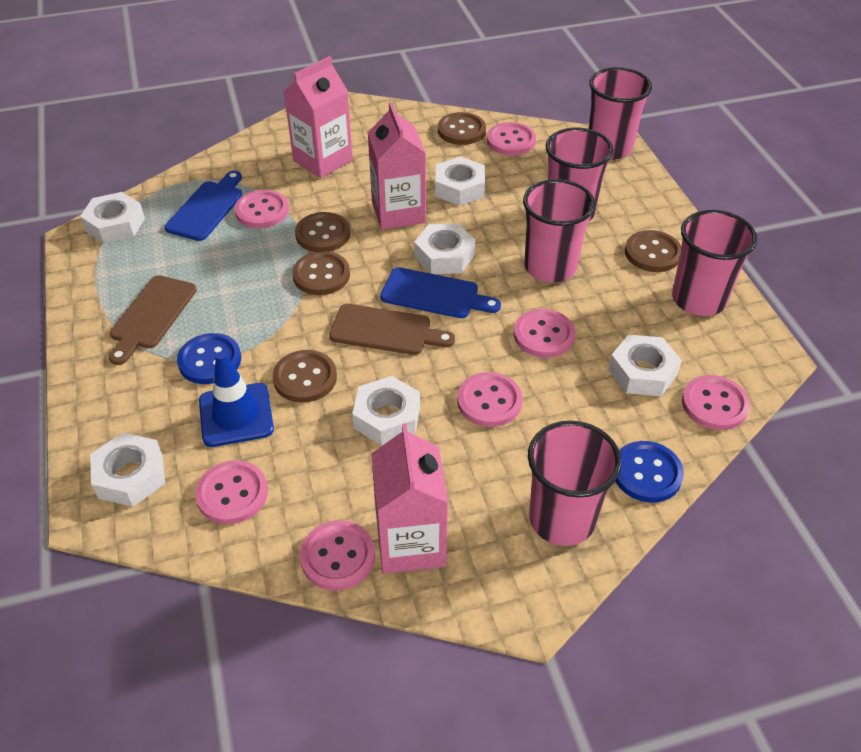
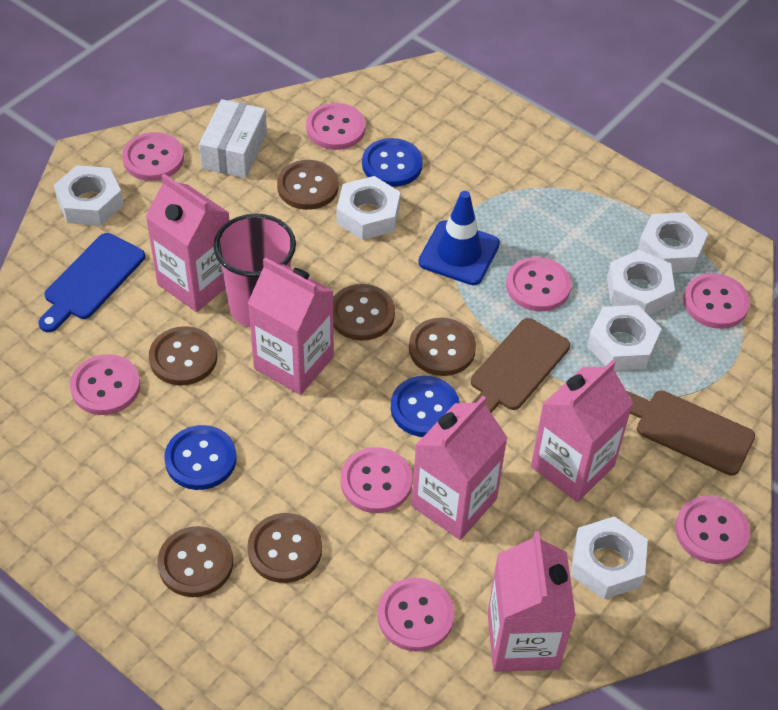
blue button: [177,333,241,384] [615,441,684,503] = 2 -> [164,425,236,490] [362,138,423,187] [391,376,460,437] = 3
blue cutting board: [164,171,242,241] [380,267,501,318] = 2 -> [38,233,145,332] = 1
brown button: [273,350,337,403] [292,251,350,295] [295,212,350,252] [438,112,486,145] [625,230,681,272] = 5 -> [149,326,217,386] [157,526,233,597] [247,513,322,583] [277,160,339,210] [333,284,395,341] [409,318,476,376] = 6
pink button: [195,460,268,524] [234,190,289,228] [300,520,375,591] [457,372,522,427] [487,122,536,156] [514,309,575,358] [682,375,750,430] = 7 -> [70,354,140,415] [122,132,184,181] [306,103,366,150] [341,447,412,513] [378,578,454,652] [506,257,571,311] [675,496,750,564] [683,273,750,329] = 8
pink carton: [283,56,353,178] [368,102,426,230] [371,423,448,574] = 3 -> [146,174,229,312] [248,257,334,395] [411,396,508,540] [488,531,576,672] [531,360,633,502] = 5
pink cup: [523,179,595,283] [528,420,622,546] [546,128,613,222] [589,67,652,160] [672,210,757,316] = 5 -> [213,214,296,327] = 1
white box: none = 0 -> [199,99,267,178] = 1

